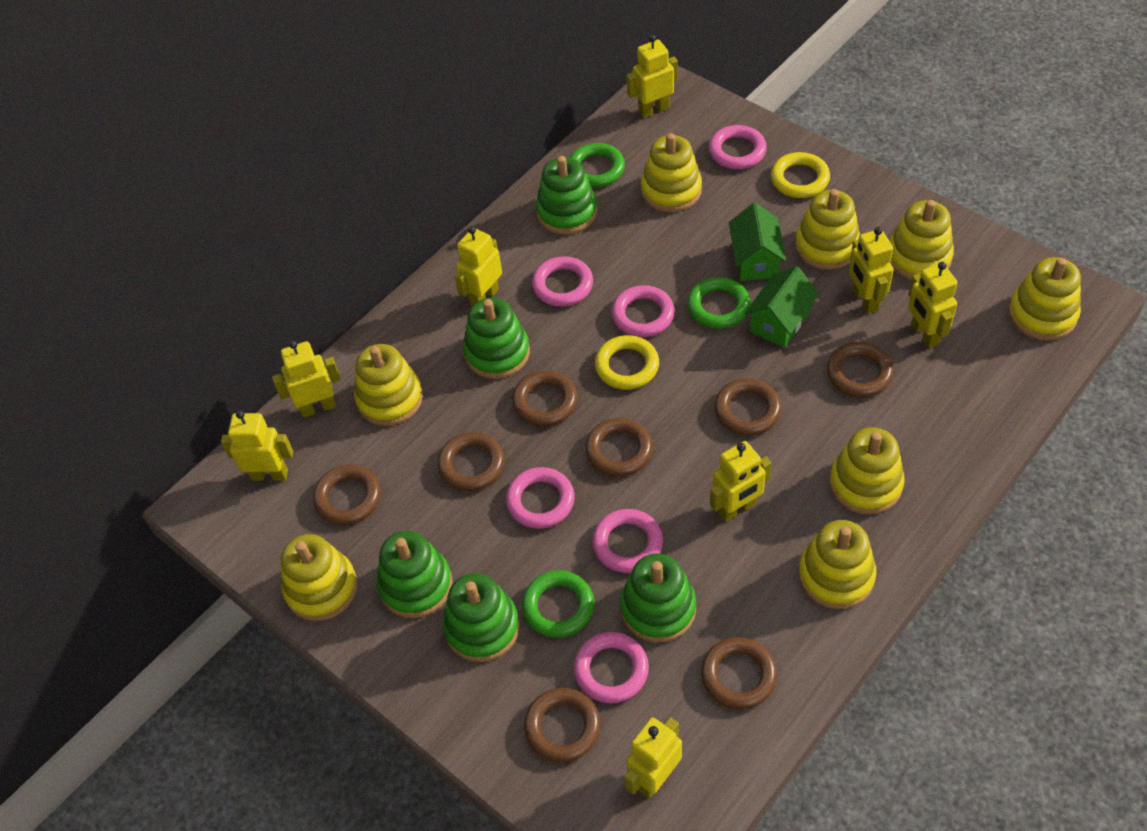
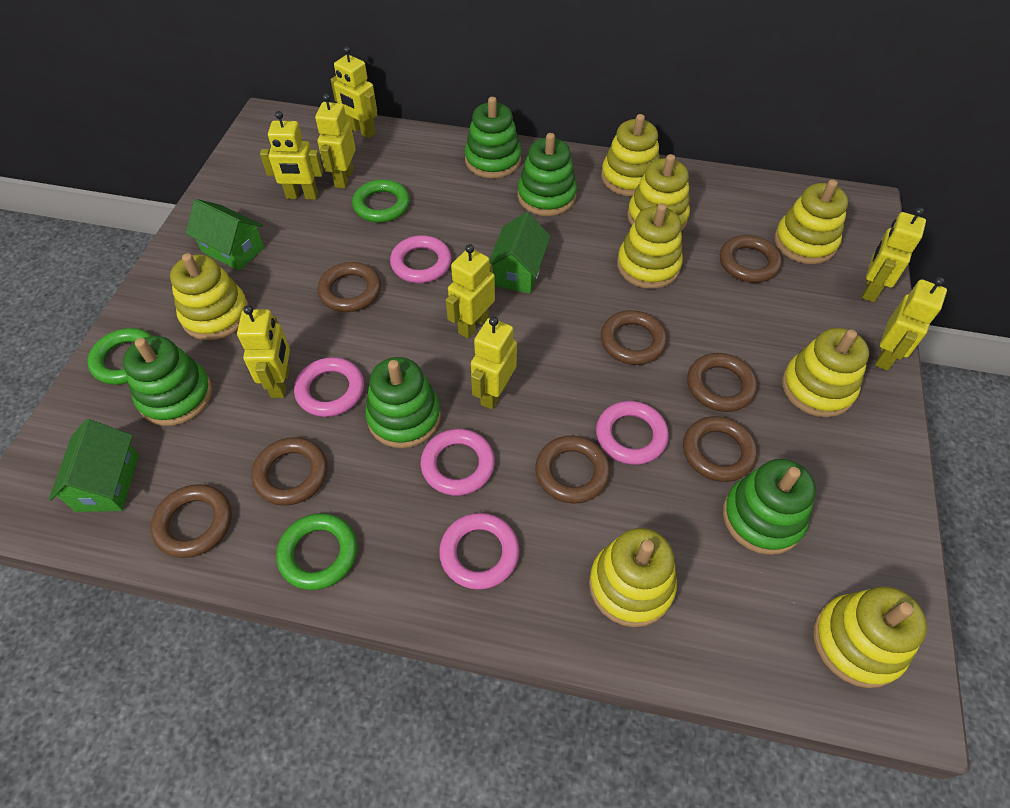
green house: [729,203,786,281] [744,266,819,348] = 2 -> [49,419,139,512] [186,199,265,271] [489,212,551,294] = 3
pink ring: [506,467,575,529] [532,256,593,307] [574,632,649,703] [592,509,663,573] [612,285,675,337] [709,125,767,169] = 6 -> [294,357,364,417] [390,235,452,283] [420,429,495,496] [439,513,520,590] [596,401,669,465] = 5
yellow ring: [595,335,659,390] [771,152,830,198] = 2 -> none = 0

